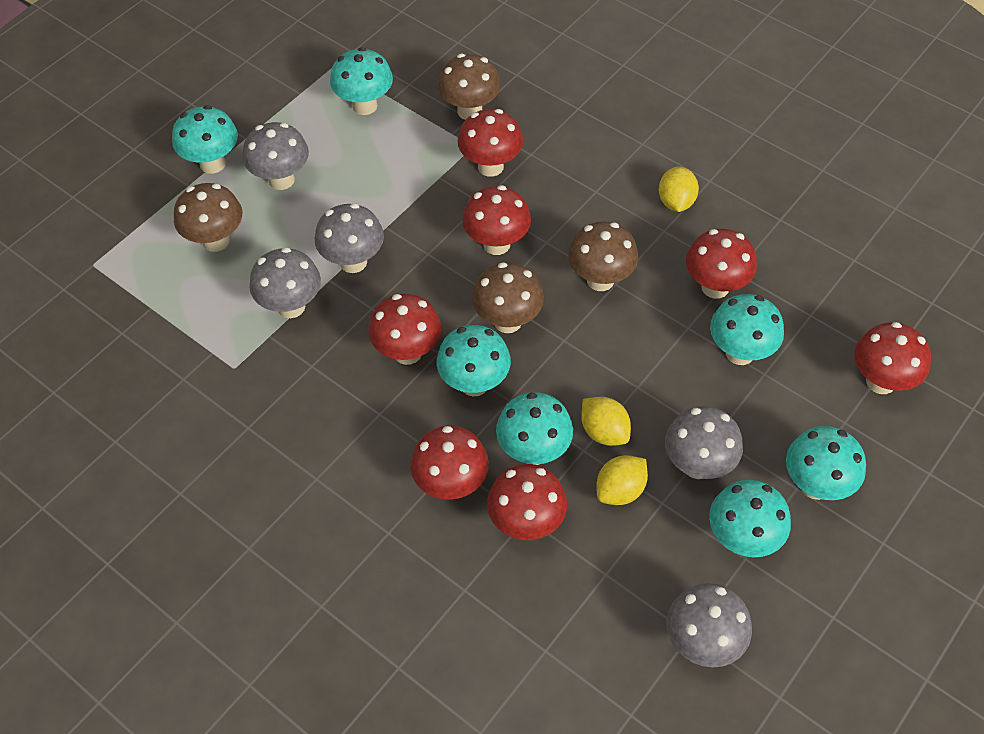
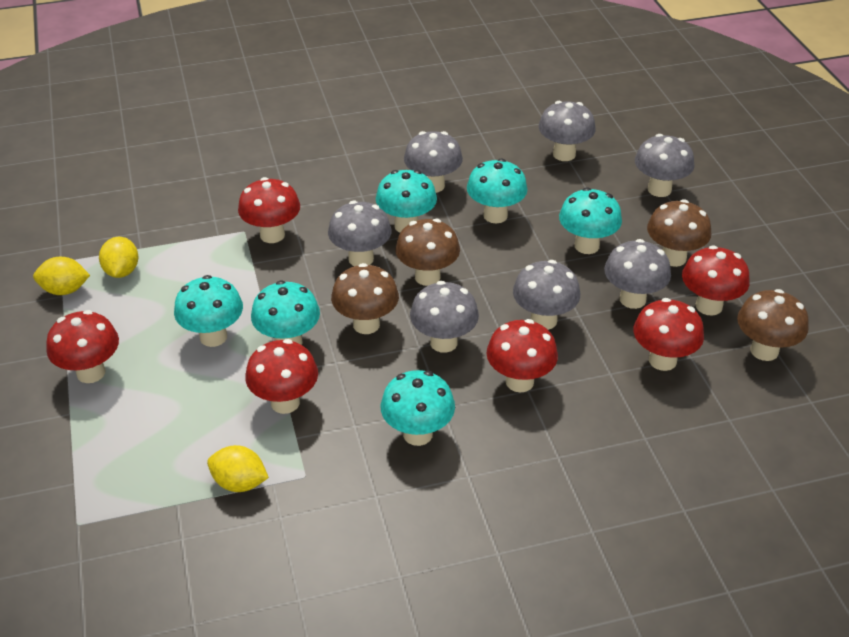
grey mushroom: [243,122,309,190] [250,247,321,318] [315,203,384,273] [665,406,743,479] [666,583,752,668] = 5 -> [328,200,391,266] [404,131,463,193] [410,281,479,353] [513,260,580,330] [539,101,596,161] [604,239,671,309] [635,134,694,197] = 7
red mushroom: [368,294,441,365] [410,426,489,500] [458,109,523,177] [462,185,531,255] [487,464,567,540] [686,229,757,299] [854,322,931,394] = 7 -> [46,310,119,383] [238,177,300,243] [245,339,318,414] [486,319,558,393] [633,298,704,371] [682,245,750,316] = 6
turquoise mushroom: [172,105,238,174] [330,47,393,115] [437,325,511,396] [496,392,573,465] [709,480,791,557] [710,294,784,365] [786,426,866,500] = 7 -> [174,275,243,347] [251,280,320,345] [376,170,437,232] [381,370,455,446] [467,159,528,223] [559,187,622,254] = 6

